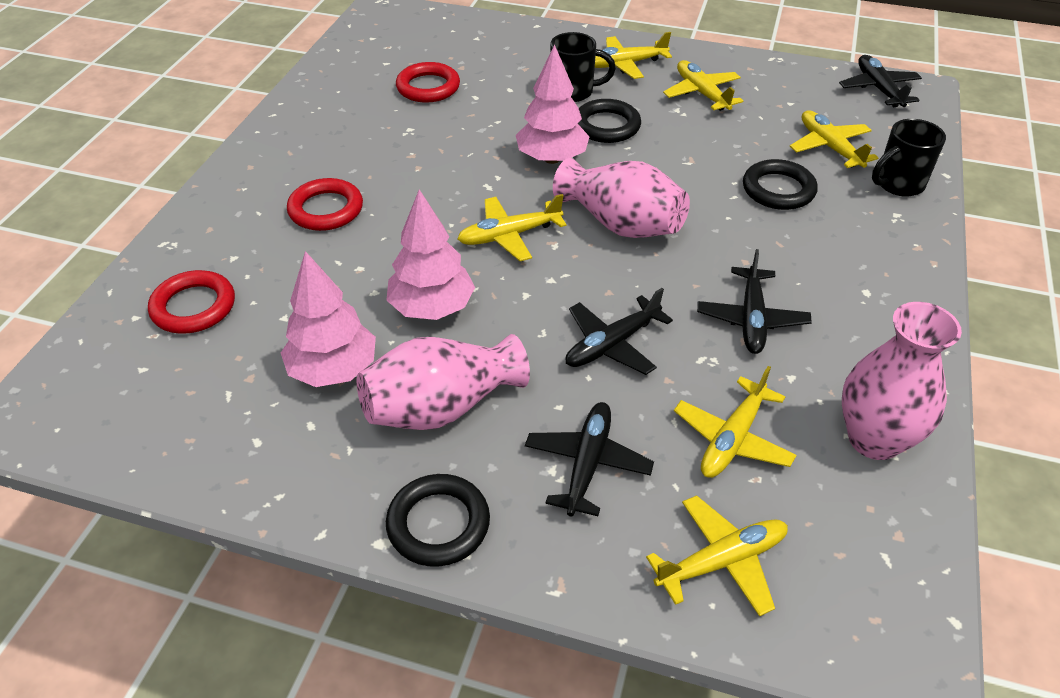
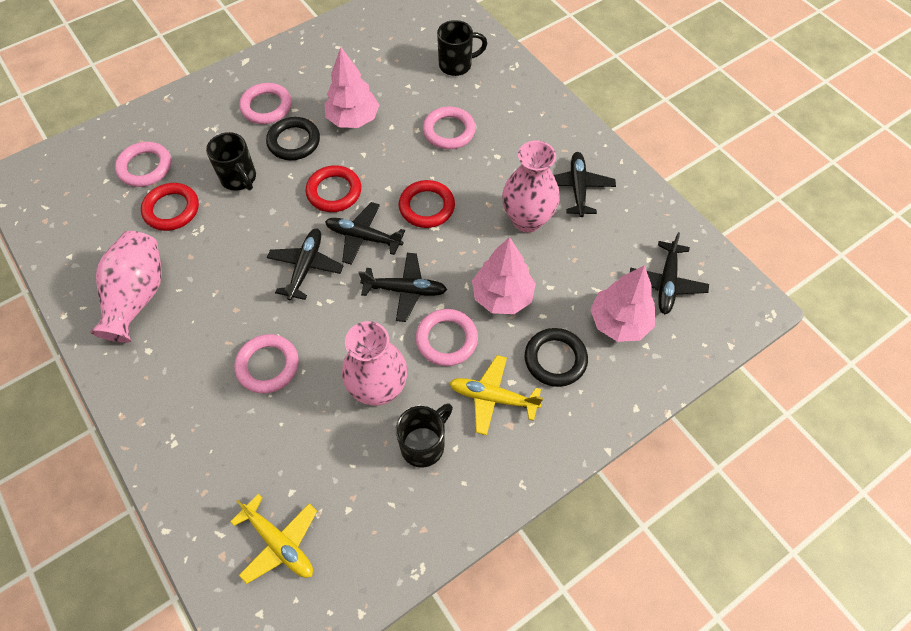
black mug: [550,32,616,102] [872,119,946,197] = 2 -> [206,132,256,191] [396,403,453,468] [437,20,487,76] = 3
black plane: [525,402,654,517] [565,288,673,375] [697,249,812,354] [839,55,922,107] = 4 -> [267,229,343,300] [325,202,405,265] [359,253,447,322] [554,152,616,217] [630,232,709,314] = 5
black ring: [386,474,490,567] [578,99,641,143] [743,159,818,210] = 3 -> [266,117,320,160] [525,328,588,387] = 2
pink ring: none = 0 -> [115,142,171,187] [234,334,299,393] [239,83,292,124] [416,309,478,366] [423,106,476,149] = 5
yellow plane: [457,194,567,261] [595,32,672,79] [646,495,788,617] [663,60,743,111] [674,366,797,478] [790,110,878,168] = 6 -> [230,494,317,584] [449,355,543,435] = 2

